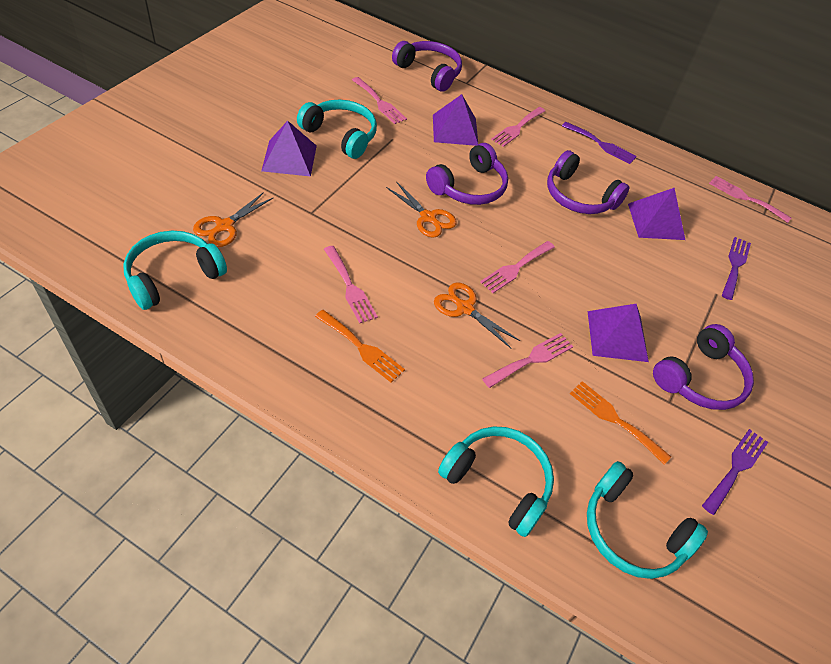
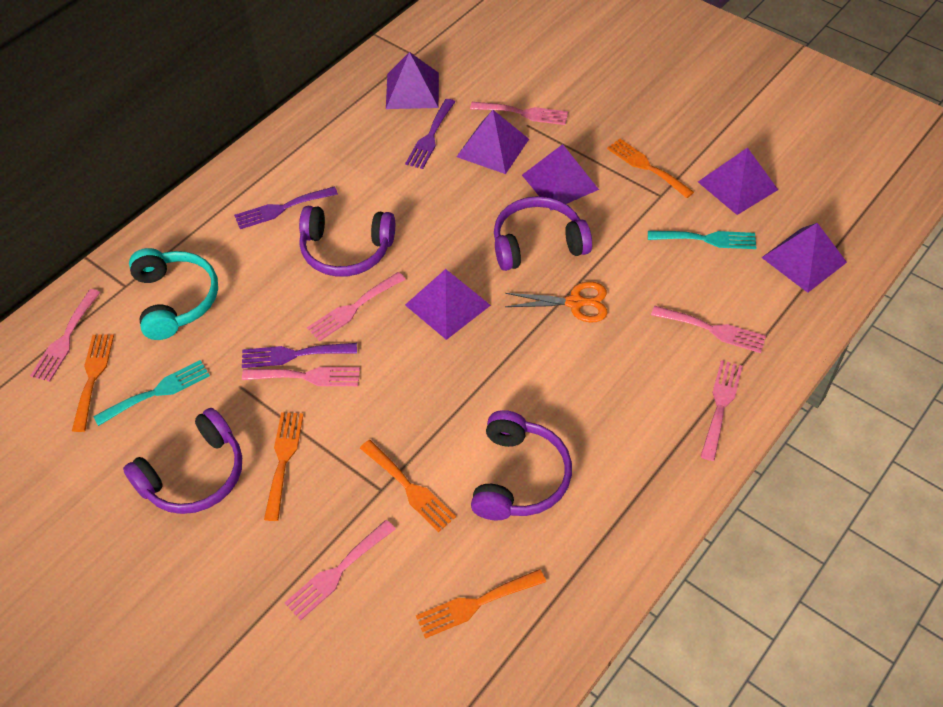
orange fork: [315,310,405,383] [570,381,671,465] = 2 -> [72,335,114,432] [264,412,304,521] [360,440,456,532] [416,569,546,639] [607,139,694,198] = 5
orange scissors: [193,192,274,247] [386,181,457,238] [434,282,520,349] = 3 -> [505,281,608,322] = 1
pink fork: [324,246,378,323] [352,77,407,124] [480,241,555,293] [482,333,573,388] [491,107,545,147] [709,176,791,223] = 6 -> [30,289,101,382] [242,367,360,386] [285,520,396,620] [307,272,406,341] [470,102,568,125] [651,306,766,353] [700,360,743,461] = 7
purple pyramid: [261,121,317,177] [433,94,478,146] [588,304,649,362] [628,188,685,240] = 4 -> [386,52,439,109] [405,269,491,340] [457,110,529,174] [522,144,599,210] [698,147,778,215] [761,223,847,293] = 6
turquoise fork: none = 0 -> [93,360,210,426] [648,231,756,249] = 2
turquoise headphones: [123,231,227,310] [297,100,377,159] [438,426,554,537] [587,461,708,579] = 4 -> [129,248,218,340] = 1

